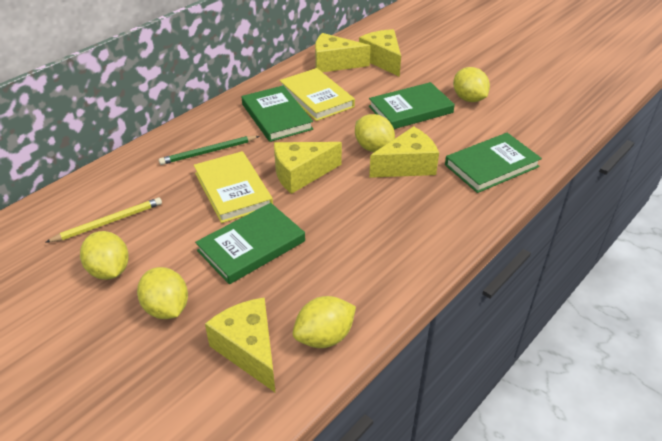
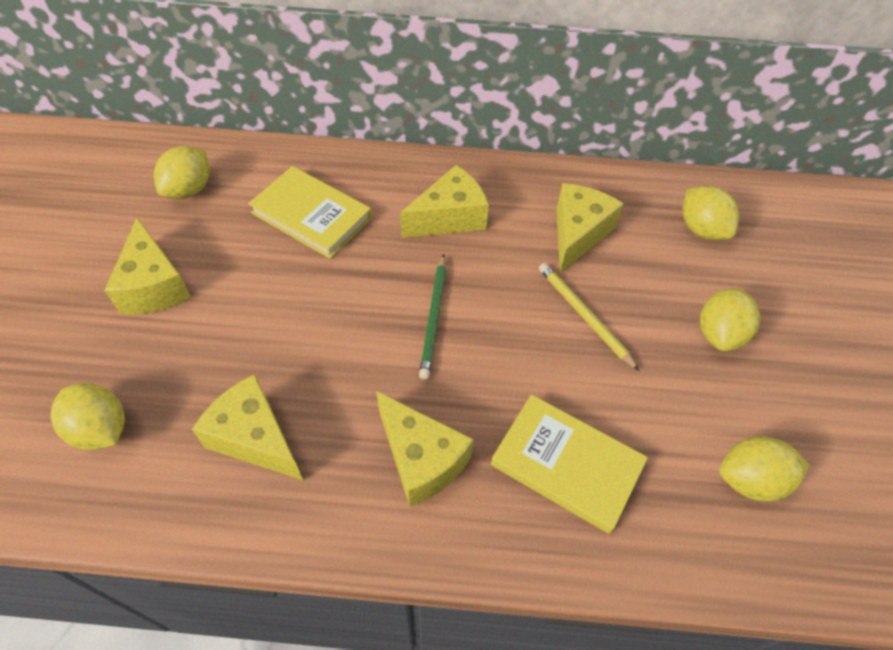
green book: [195,203,305,284] [242,85,313,142] [369,82,455,129] [445,133,542,193] = 4 -> none = 0

